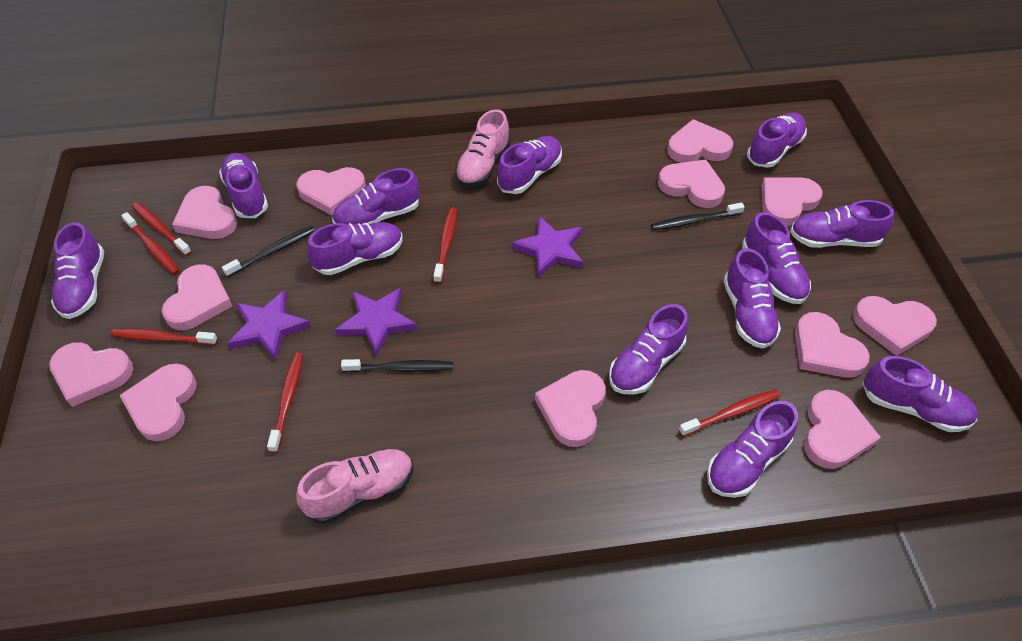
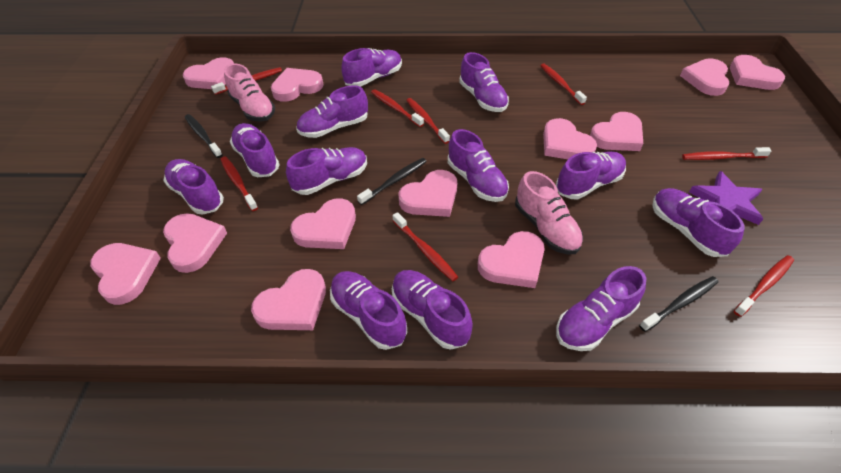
purple star: [227,290,311,360] [335,288,417,356] [512,216,583,278] = 3 -> [689,171,763,225] = 1
red toothbrush: [111,328,218,345] [121,212,180,275] [132,202,192,256] [267,353,303,453] [433,207,457,284] [679,389,781,437] = 6 -> [211,67,282,95] [220,156,258,211] [371,89,424,127] [393,212,458,281] [406,98,450,144] [540,64,587,105] [682,147,771,160] [734,255,794,317] = 8

